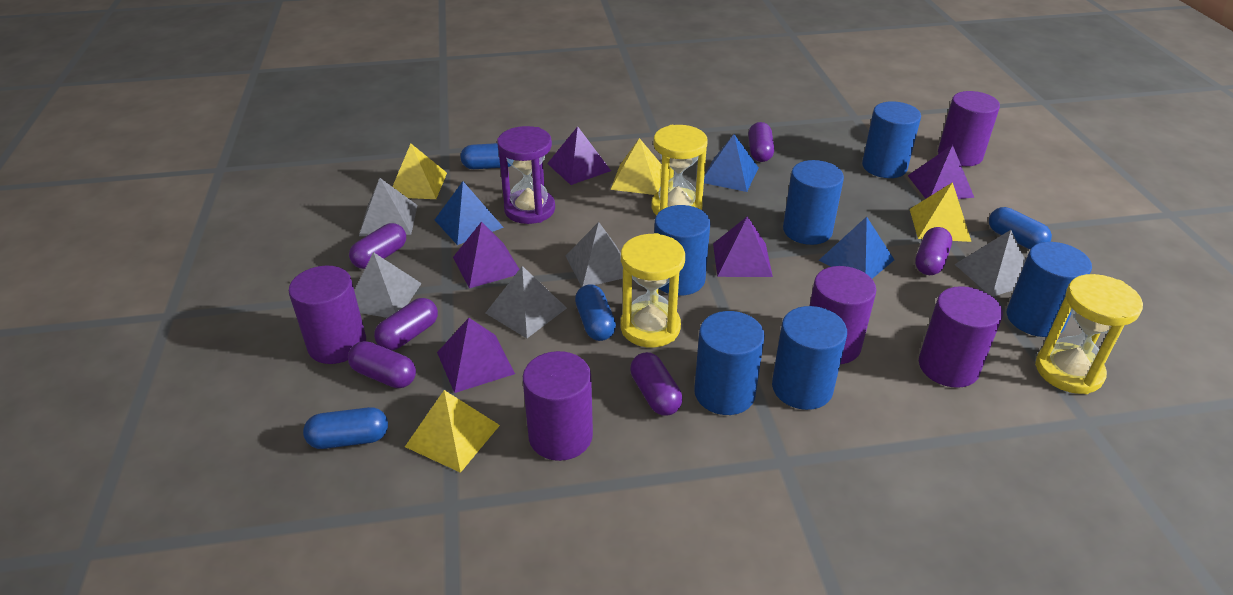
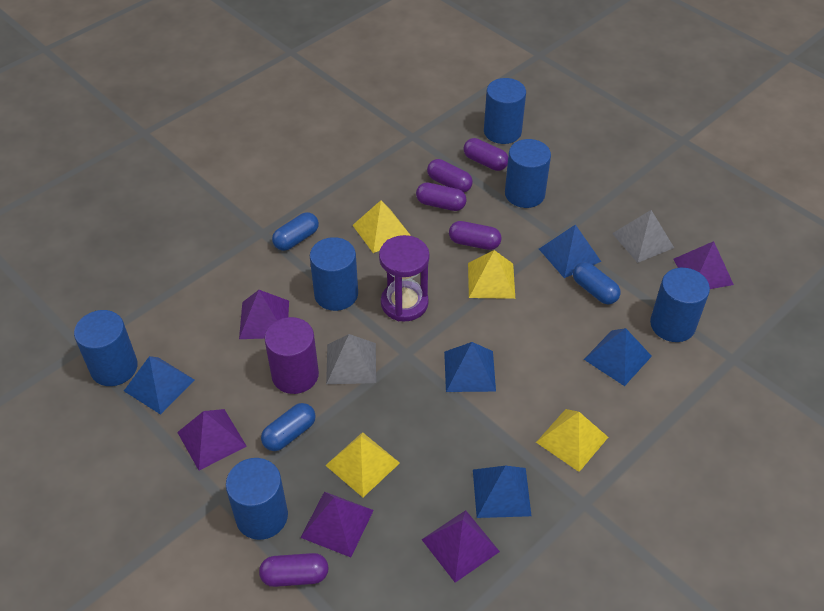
blue capsule: [303,407,388,449] [460,143,511,169] [575,284,616,341] [989,207,1052,249] = 4 -> [261,403,316,451] [272,212,319,251] [573,262,621,304] = 3
blue pyramid: [435,181,504,245] [704,134,759,192] [819,216,894,279] = 3 -> [124,356,194,415] [444,342,496,392] [473,466,531,518] [539,224,601,278] [584,328,652,386] = 5
grey pyramid: [354,252,422,318] [359,178,417,236] [486,266,567,338] [565,222,623,287] [954,230,1026,297] = 5 -> [326,334,376,384] [612,210,674,263] = 2
purple capsule: [348,341,416,388] [349,223,406,269] [374,298,438,350] [630,352,682,416] [748,122,774,162] [915,227,952,275] = 6 -> [259,553,329,587] [416,183,467,211] [427,159,473,192] [449,221,502,250] [463,138,508,171] = 5
purple cylinder: [289,266,366,364] [523,351,593,461] [810,266,876,364] [919,286,1003,388] [938,91,1000,166] = 5 -> [265,317,319,394] = 1
yellow hourglass: [620,233,685,348] [651,125,707,215] [1035,274,1143,394] = 3 -> none = 0

